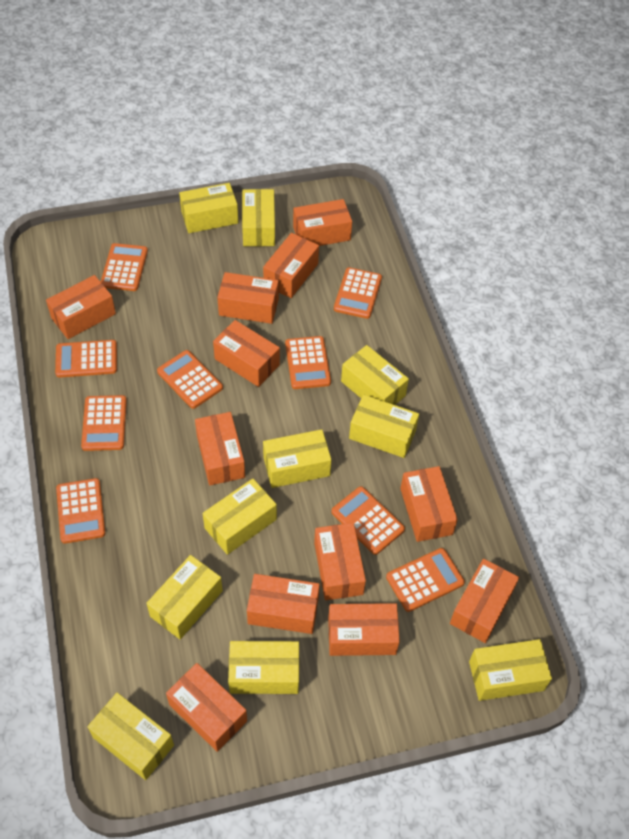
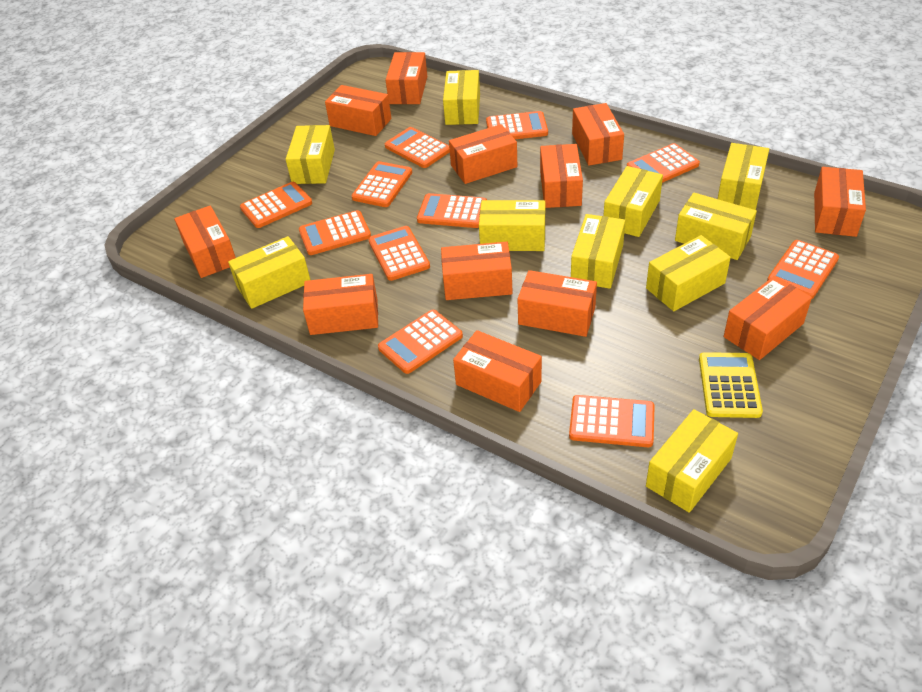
orange calculator: [55,340,117,378] [56,478,105,544] [81,395,127,451] [101,243,148,291] [157,350,223,409] [285,336,331,389] [331,486,405,555] [334,267,382,319] [386,548,465,612] = 9 -> [240,182,312,228] [299,210,371,255] [351,161,412,207] [368,226,430,281] [378,310,463,374] [385,127,450,168] [417,193,487,228] [486,111,548,139] [569,395,655,447] [627,143,700,183] [767,240,839,299] = 11
yellow calculator: none = 0 -> [699,352,763,418] = 1

